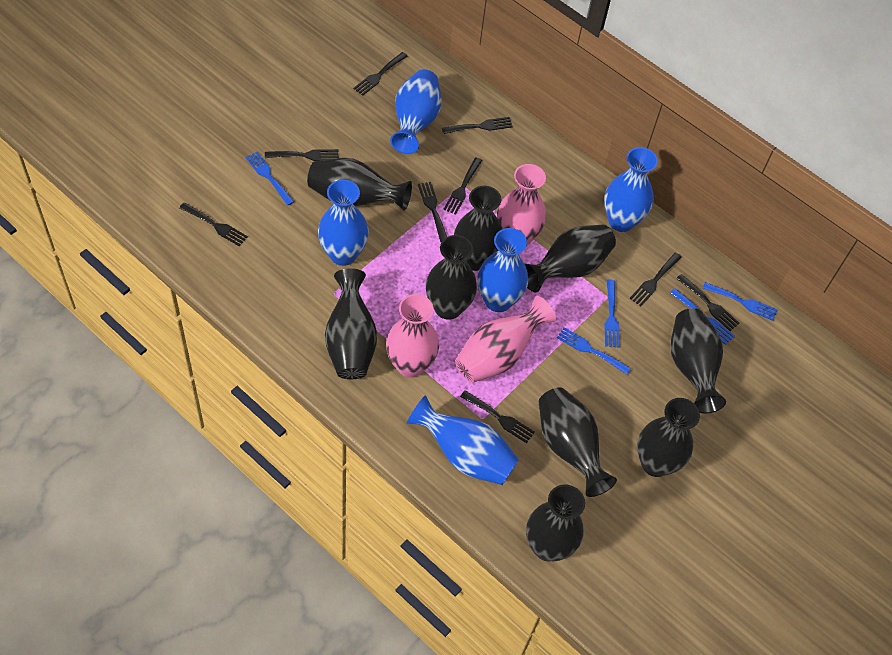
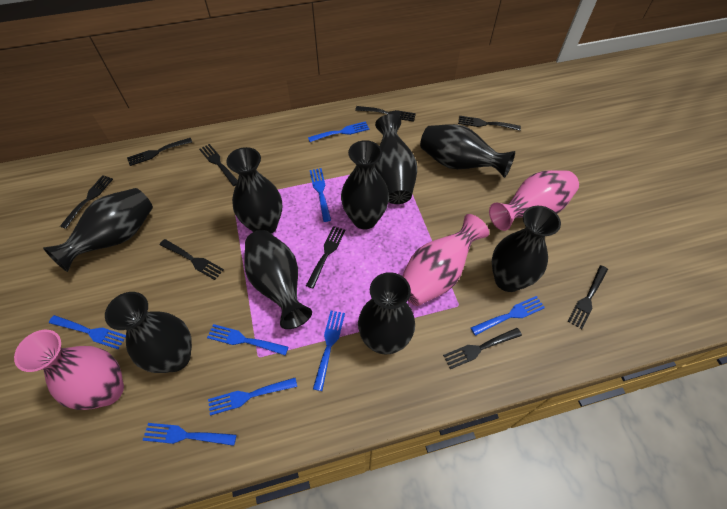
blue fork: [245,152,294,206] [557,327,631,374] [605,279,620,347] [670,288,735,345] [703,282,777,321] = 5 -> [49,315,126,349] [143,423,236,446] [207,324,288,355] [208,378,297,416] [308,121,370,142] [310,168,331,222] [313,311,345,391] [471,296,545,336] = 8
blue vase: [318,180,369,266] [390,69,442,154] [407,395,519,485] [477,228,528,312] [604,147,658,232] = 5 -> none = 0

